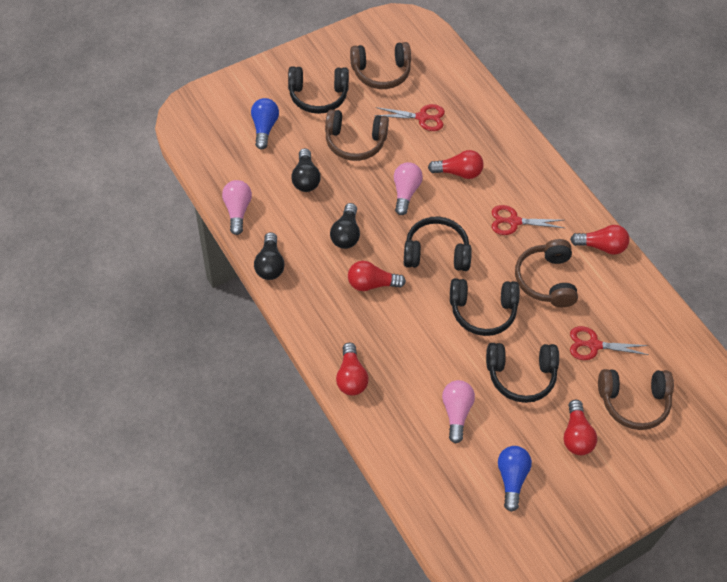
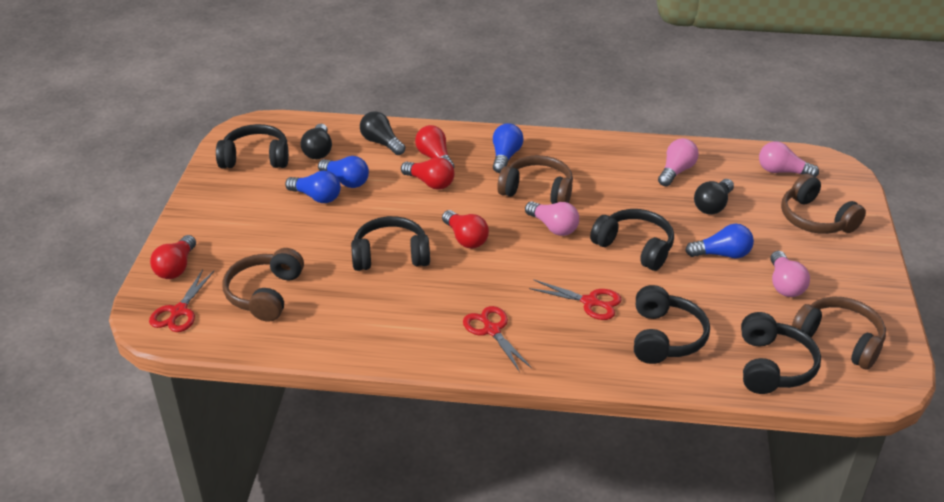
black headphones: [288,66,349,114] [404,217,472,271] [450,278,520,336] [486,343,559,403] = 4 -> [216,124,289,169] [351,216,430,271] [590,209,674,271] [634,285,710,364] [741,312,821,394] = 5
blue light bulb: [251,98,279,149] [498,446,532,512] = 2 -> [285,171,341,203] [318,156,369,188] [493,123,524,173] [685,224,754,258] = 4
pink light bulb: [222,180,252,235] [394,162,423,215] [442,380,475,443] = 3 -> [525,201,579,236] [658,138,699,186] [759,141,819,177] [770,251,810,297] = 4
red light bulb: [336,343,369,395] [348,261,406,291] [428,150,484,179] [564,400,597,455] [570,225,630,255] = 5 -> [150,235,196,279] [401,157,454,190] [415,125,454,168] [442,210,489,248] = 4

